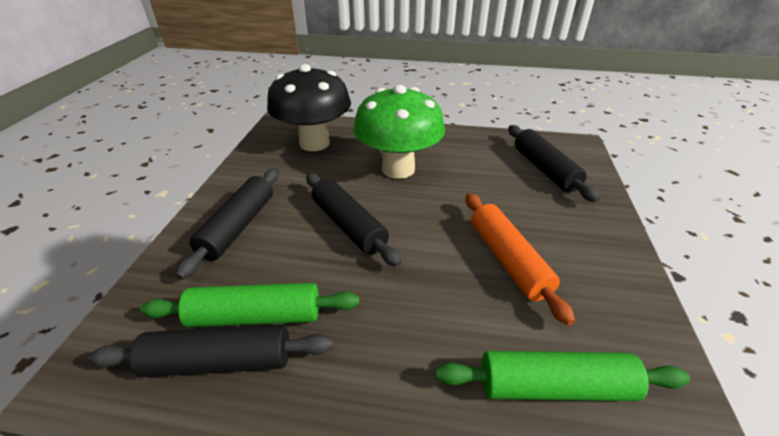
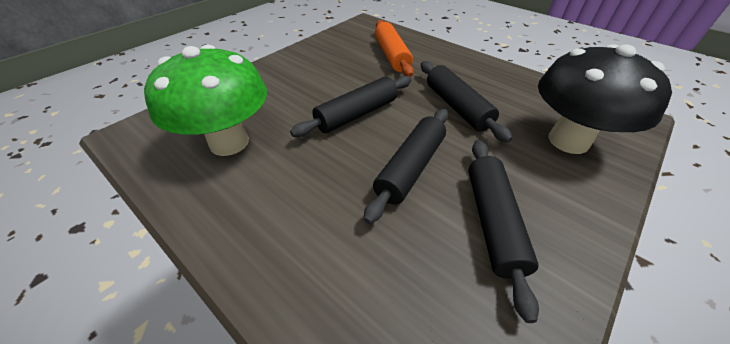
green rolling pin: [140,283,359,327] [435,351,690,401] = 2 -> none = 0

